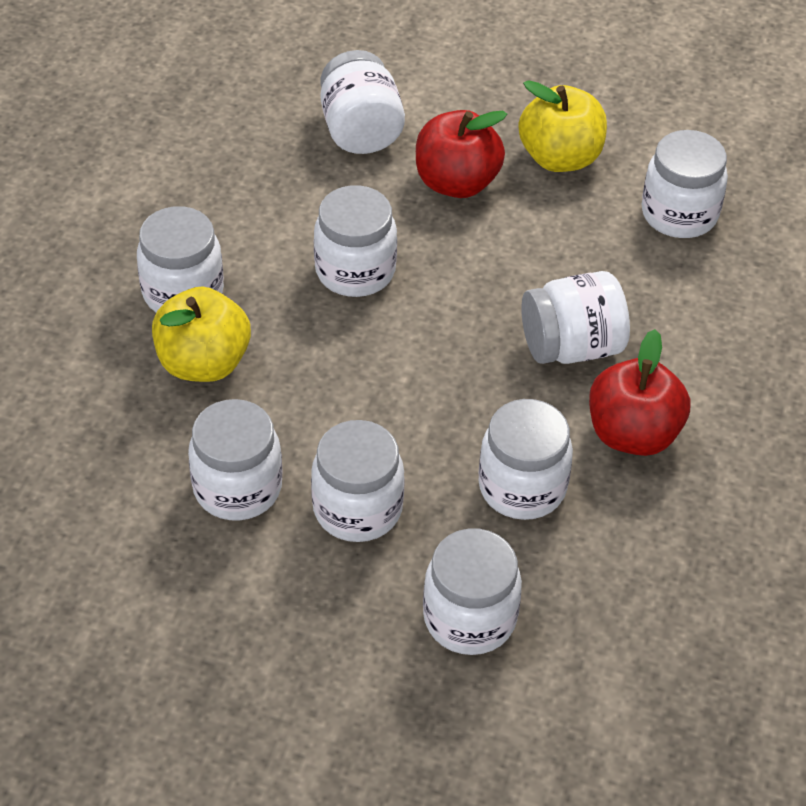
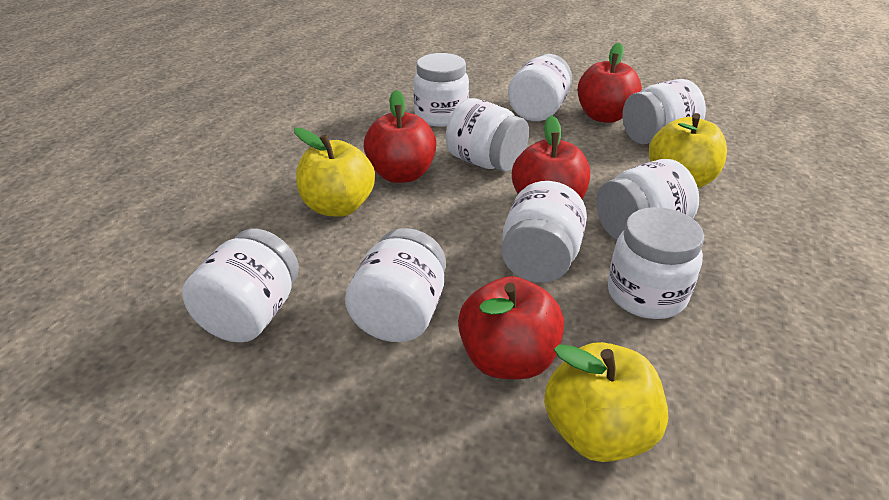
red apple: [416,110,507,198] [589,329,691,456] = 2 -> [364,90,436,183] [458,276,564,379] [512,115,590,199] [578,43,642,123] = 4
yellow apple: [152,286,251,382] [519,80,607,172] = 2 -> [294,128,375,217] [544,342,668,462] [649,113,727,188] = 3

